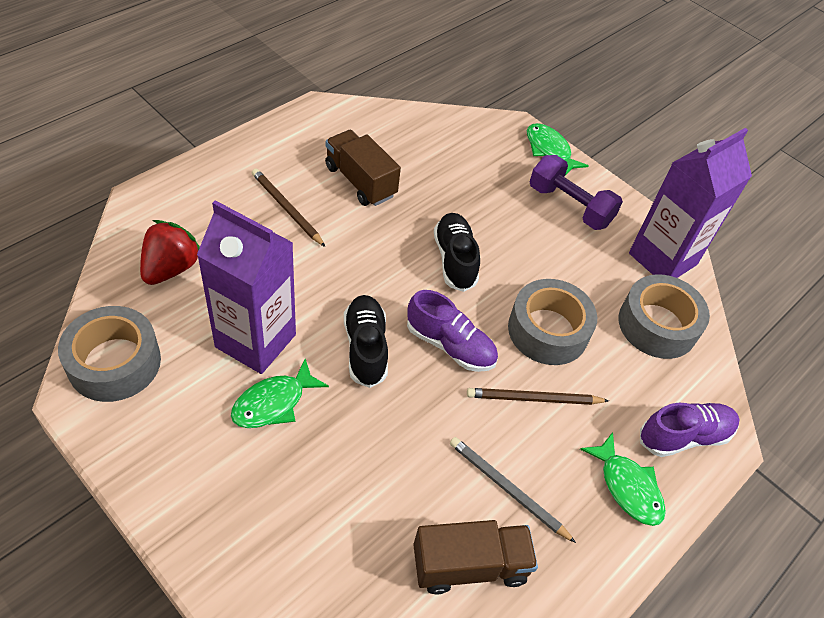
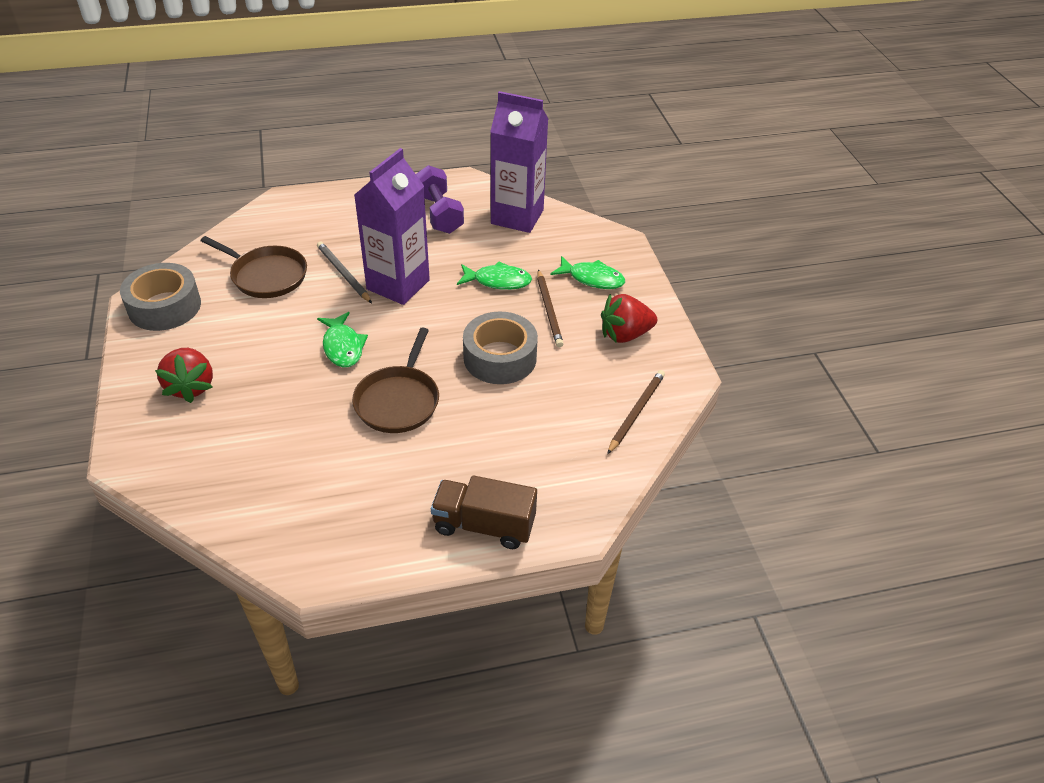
black shoe: [344,295,388,388] [434,213,480,292] = 2 -> none = 0
brown pan: none = 0 -> [201,236,307,298] [352,328,439,433] = 2
brown truck: [325,130,401,206] [414,520,538,594] = 2 -> [431,475,537,549] = 1
grey tape: [58,306,161,402] [508,279,597,365] [619,274,710,359] = 3 -> [120,263,201,331] [463,312,538,384] = 2
purple shoe: [407,290,498,372] [640,403,740,457] = 2 -> none = 0
red strawberry: [140,220,200,285] = 1 -> [155,348,213,403] [601,294,657,343] = 2

